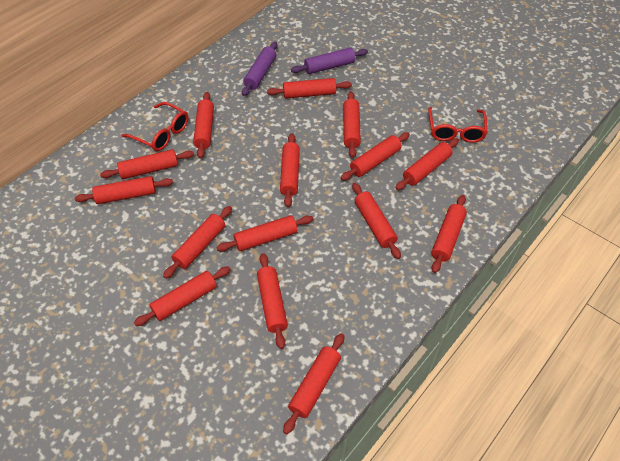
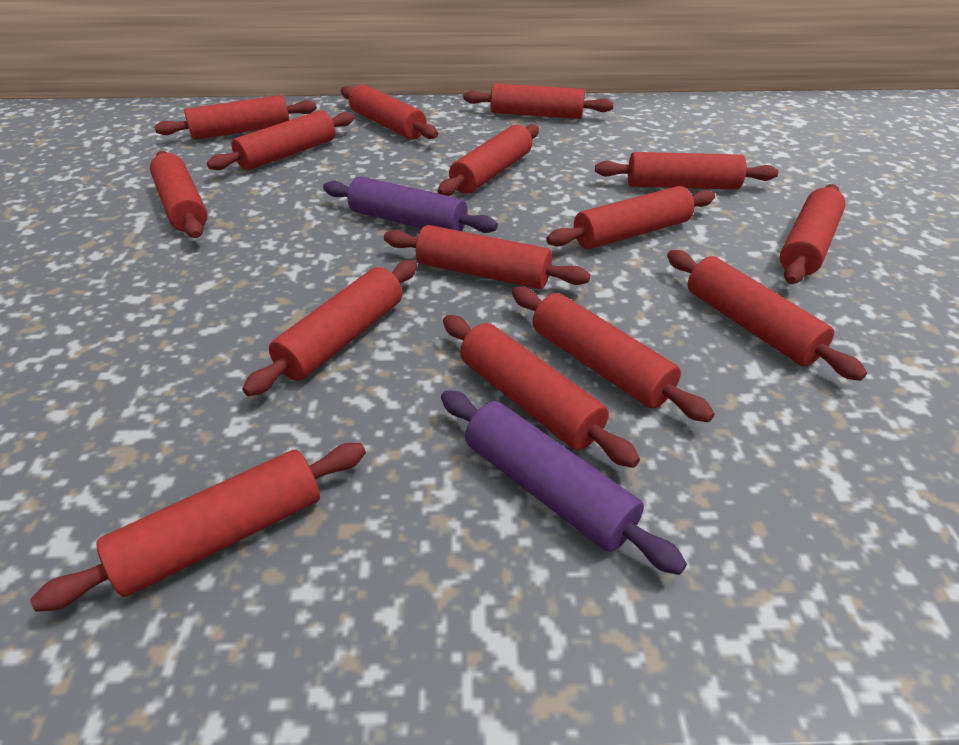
red glasses: [121,102,188,151] [428,107,487,143] = 2 -> none = 0

